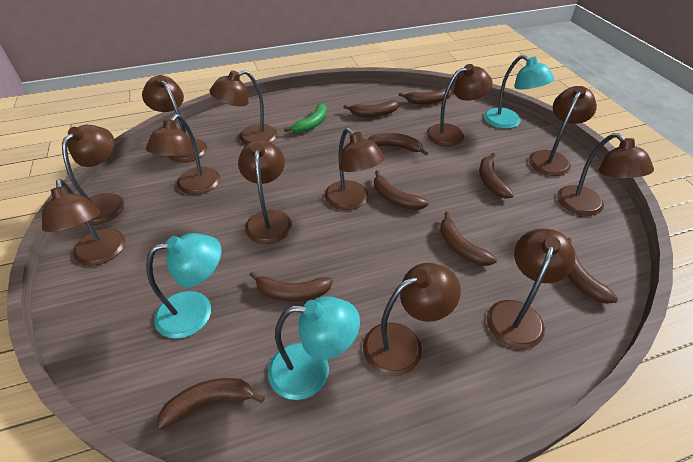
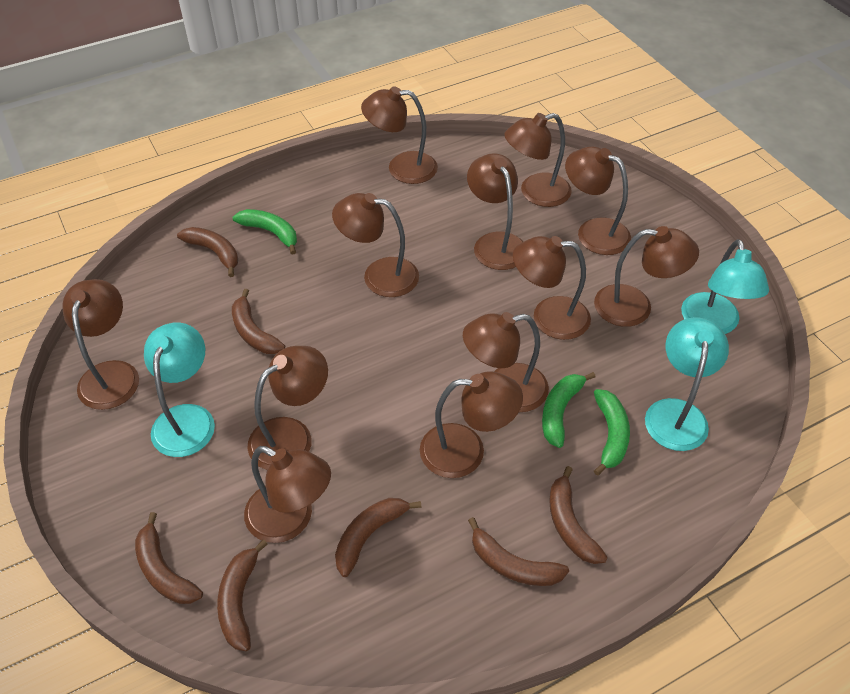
brown banana: [157,378,265,430] [250,271,333,302] [343,100,399,117] [368,133,428,156] [374,170,429,210] [399,88,452,104] [440,211,497,266] [479,153,514,199] [567,238,618,304] = 9 -> [135,512,203,604] [177,227,238,277] [217,539,268,651] [232,289,285,354] [335,498,422,577] [468,517,569,586] [549,466,608,564] = 7
green banana: [284,103,327,133] = 1 -> [233,209,297,255] [542,372,595,448] [594,389,630,476] = 3

